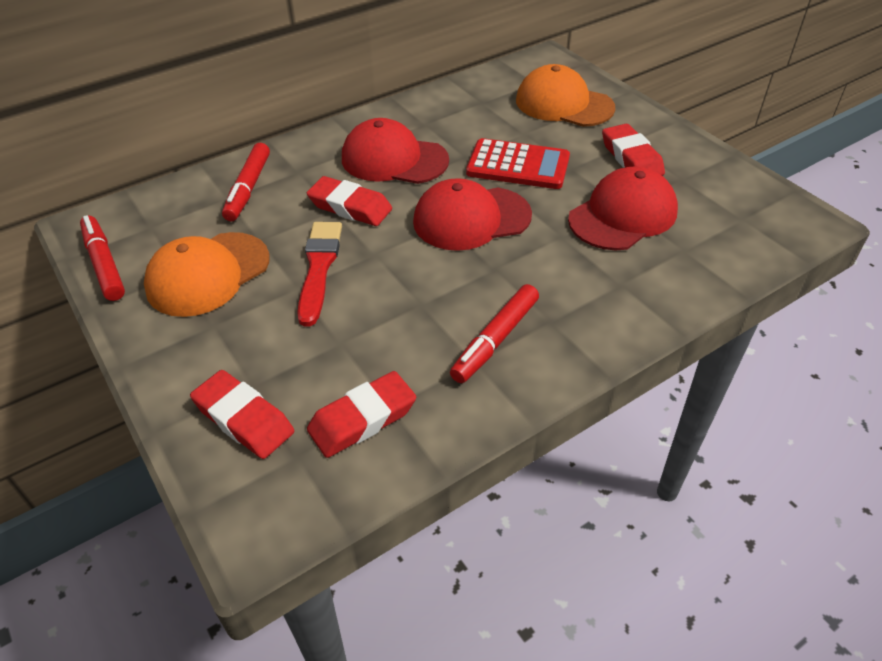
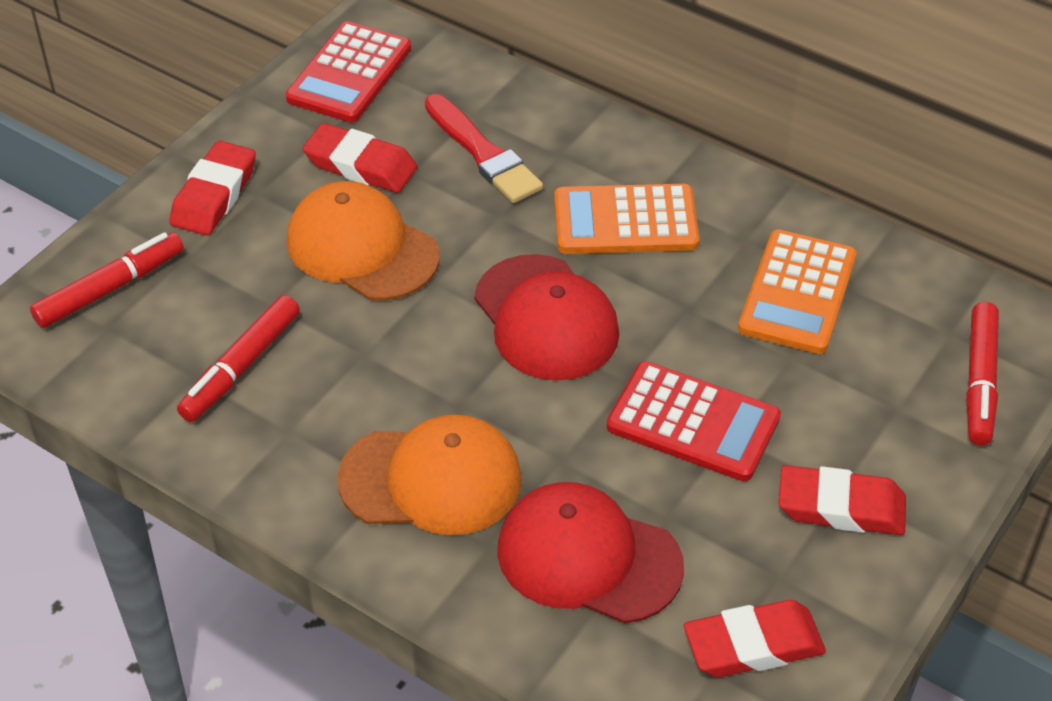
orange calculator: none = 0 -> [554,184,699,254] [738,230,857,354] = 2
red calculator: [466,138,570,189] = 1 -> [286,21,411,122] [607,361,781,481] = 2
red cap: [342,118,449,184] [413,178,532,251] [568,166,678,250] = 3 -> [474,254,619,381] [497,482,684,624] = 2

